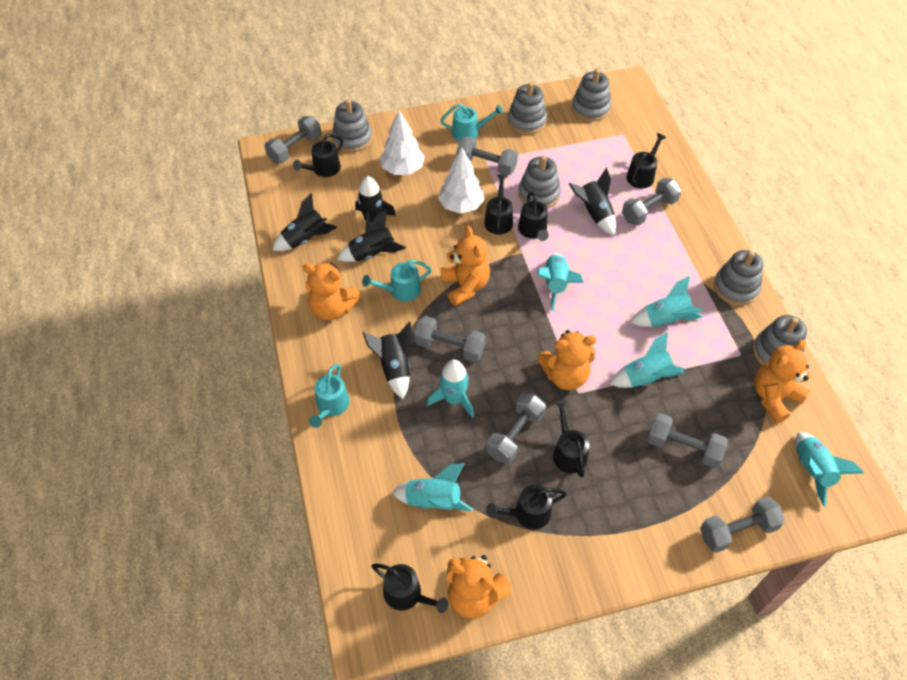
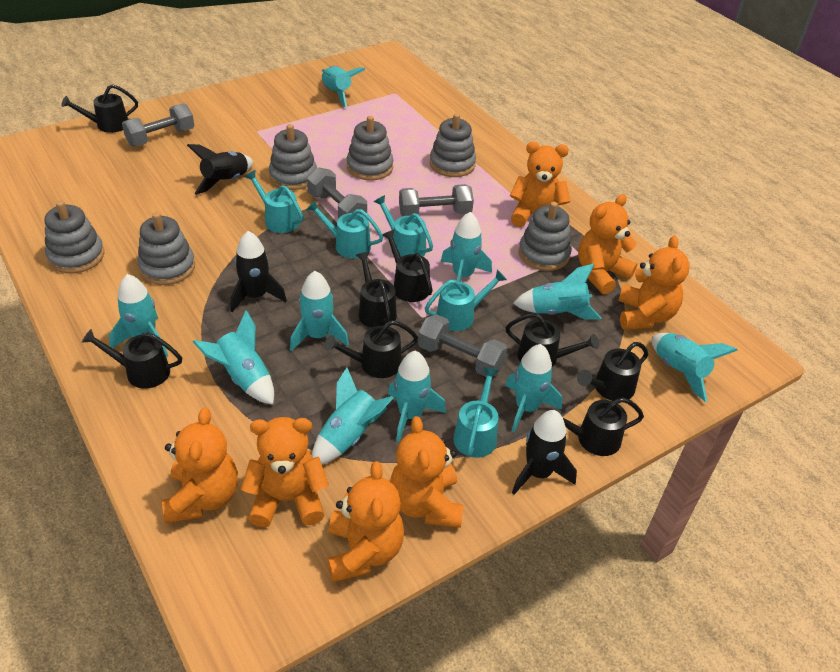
black rocket: [272,193,337,251] [337,210,406,262] [355,176,396,232] [363,321,412,399] [569,167,616,235] = 5 -> [187,144,253,195] [230,231,287,312] [512,410,577,495] = 3
black watering can: [293,134,343,177] [371,563,448,613] [484,174,513,235] [486,485,567,529] [518,192,549,241] [553,400,589,478] [626,133,666,188] = 7 -> [61,84,138,133] [82,329,182,389] [325,320,418,378] [356,252,397,328] [382,230,433,302] [506,313,599,367] [552,397,644,456] [577,342,648,401] = 8
grey dumbbell: [265,116,321,163] [414,316,486,363] [457,136,518,175] [487,392,546,464] [622,177,681,226] [647,413,728,468] [700,496,785,553] = 7 -> [122,103,194,147] [307,167,367,219] [399,184,474,216] [418,314,507,377] = 4
orange teddy bear: [303,263,361,321] [441,226,490,306] [447,555,511,619] [537,330,596,390] [754,340,811,423] = 5 -> [162,408,238,523] [241,417,329,528] [327,461,404,582] [390,416,463,528] [510,141,570,227] [578,194,637,294] [618,236,690,330] = 7
turquoise rocket: [392,463,473,511] [427,360,474,418] [537,253,584,311] [610,332,685,388] [630,276,703,327] [795,432,864,507] = 6 -> [109,274,168,357] [193,310,274,405] [290,271,349,351] [312,368,394,465] [322,66,366,107] [388,351,446,442] [441,212,492,282] [505,344,562,432] [513,264,601,319] [652,333,738,402] = 10
turquoise watering can: [309,364,350,428] [362,260,432,302] [440,104,503,141] = 3 -> [245,170,304,233] [307,200,383,258] [374,195,433,257] [425,269,507,331] [453,367,499,458] = 5
white tree: [380,110,425,175] [438,147,485,214] = 2 -> none = 0

